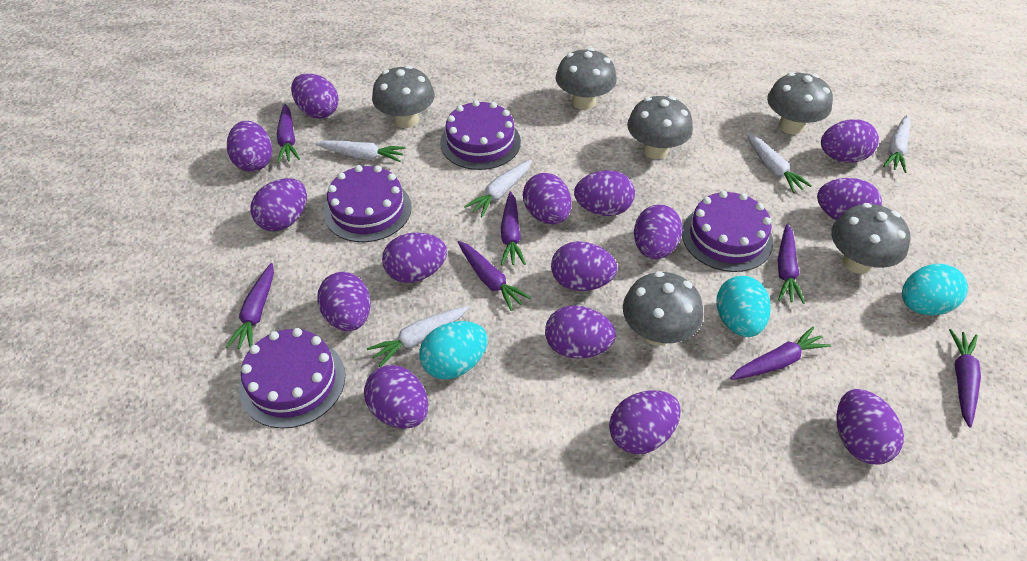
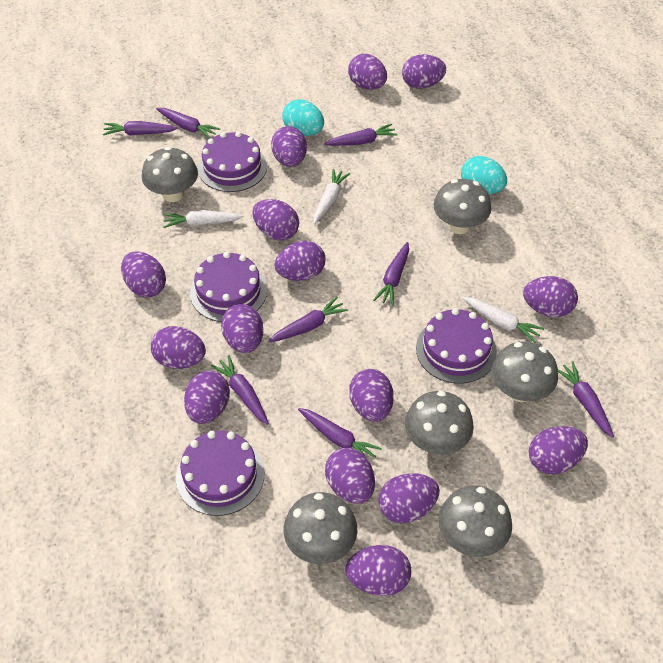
purple carrot: [226,263,274,349] [277,104,300,163] [458,241,531,311] [501,192,526,265] [730,327,831,380] [777,224,805,304] [949,329,981,427] = 7 -> [103,121,178,136] [156,108,220,139] [211,355,269,425] [268,297,348,343] [298,408,382,457] [324,124,398,146] [374,242,409,306] [558,361,614,438] = 8
turquoise egg: [419,321,488,379] [716,276,771,337] [902,264,968,315] = 3 -> [282,99,324,136] [461,156,507,194] = 2
white carrot: [316,140,406,162] [367,306,470,367] [464,159,532,217] [746,133,812,193] [883,115,910,173] = 5 -> [163,210,244,228] [314,169,351,224] [462,297,544,343] = 3

